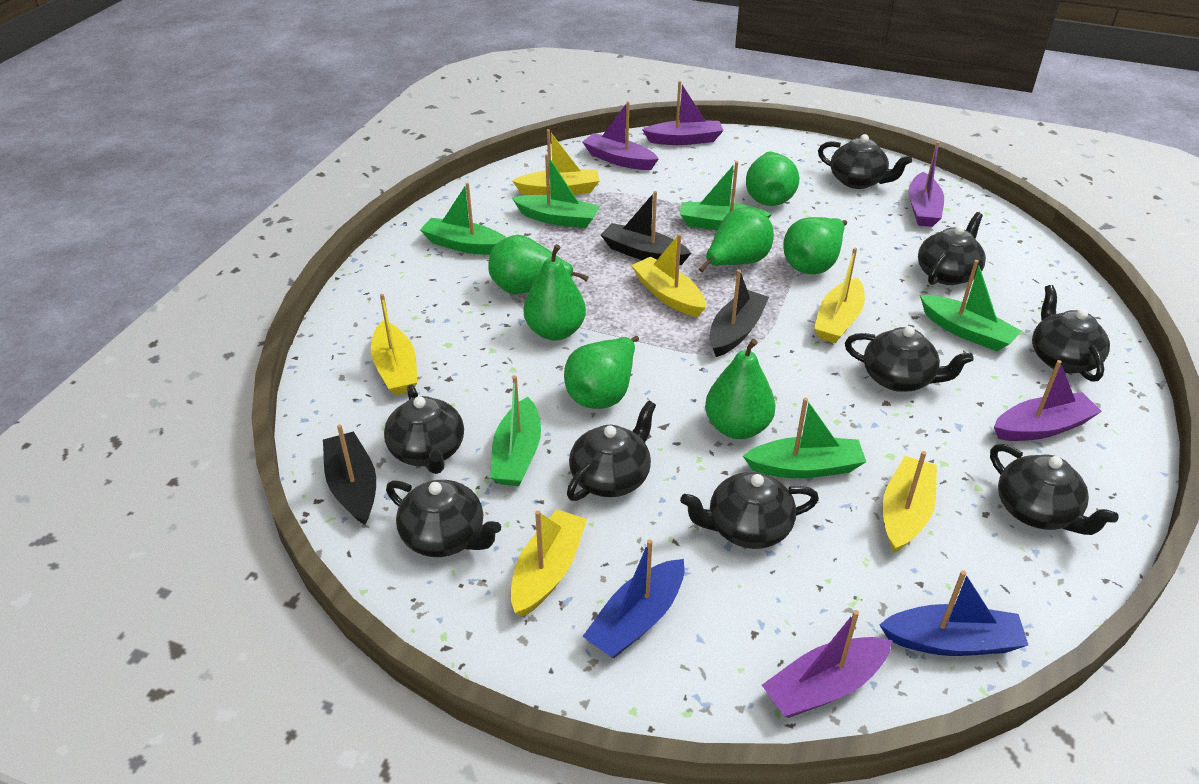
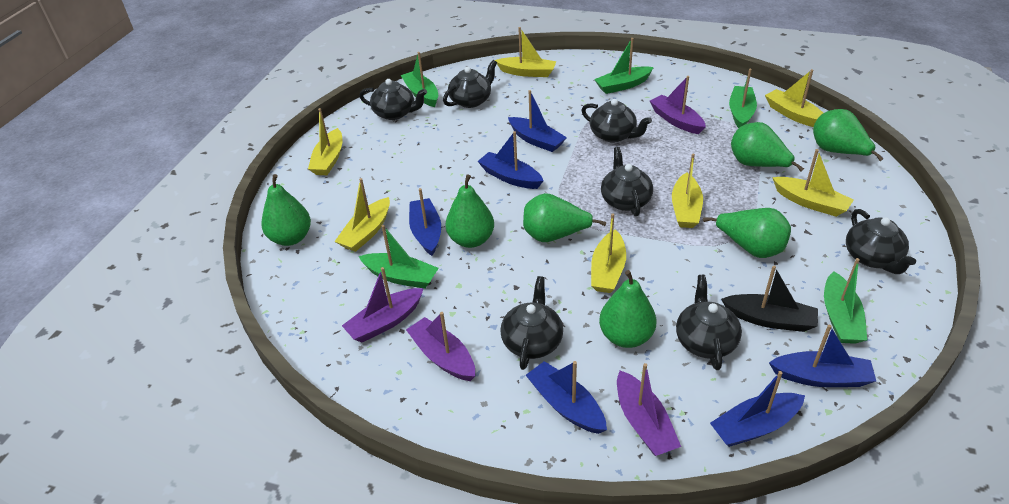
black boat: [323,424,376,525] [601,191,691,265] [710,269,769,357] = 3 -> [721,266,818,332] = 1
black teapot: [384,384,464,474] [386,480,501,557] [567,400,656,501] [680,472,819,549] [818,134,912,189] [845,326,973,392] [918,212,986,285] [990,444,1118,535] [1032,285,1110,382] = 9 -> [359,79,427,120] [443,60,497,108] [500,276,563,370] [581,99,652,143] [601,147,653,216] [676,275,742,370] [846,209,916,274] = 7
blue boat: [582,539,685,658] [879,570,1028,656] = 2 -> [409,188,441,256] [478,131,543,189] [508,90,567,152] [526,361,607,434] [710,371,805,447] [769,325,876,387] = 6
green boat: [420,183,506,255] [490,376,541,486] [512,154,600,228] [680,161,772,230] [743,398,866,478] [920,260,1022,351] = 6 -> [359,225,439,289] [401,52,438,107] [594,38,654,94] [729,69,757,128] [824,258,867,344] = 5
purple boat: [582,101,659,170] [642,81,724,145] [762,610,892,718] [909,141,944,227] [994,360,1102,441] = 5 -> [342,267,424,342] [406,312,475,381] [617,363,681,456] [650,76,706,134] = 4
yellow boat: [371,294,418,395] [511,509,587,617] [512,129,600,195] [631,234,706,317] [814,248,865,343] [882,451,937,553] = 6 -> [308,108,343,175] [334,178,390,252] [495,27,556,77] [591,213,626,293] [672,153,703,228] [765,69,823,127] [772,149,854,217] = 7

